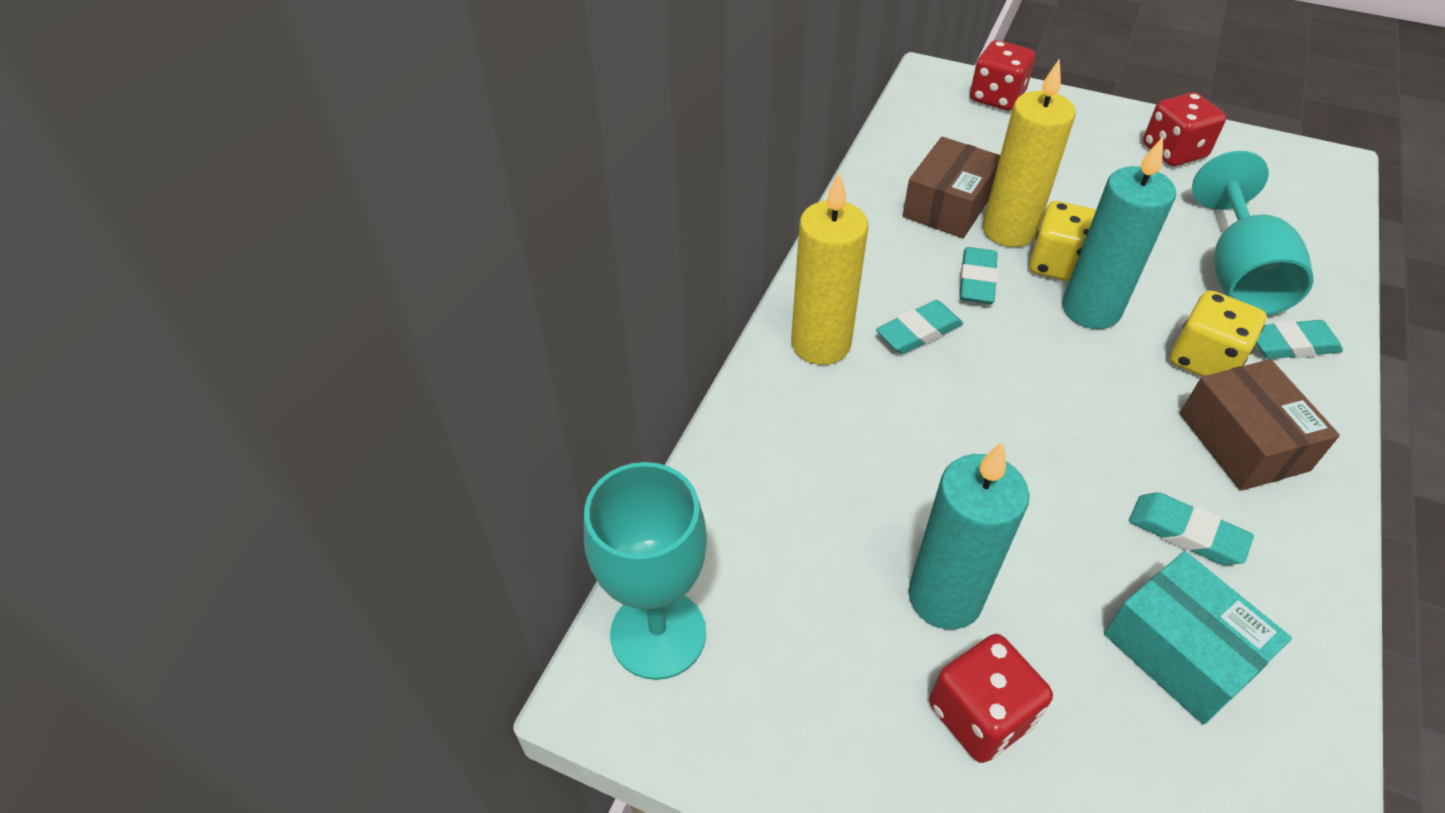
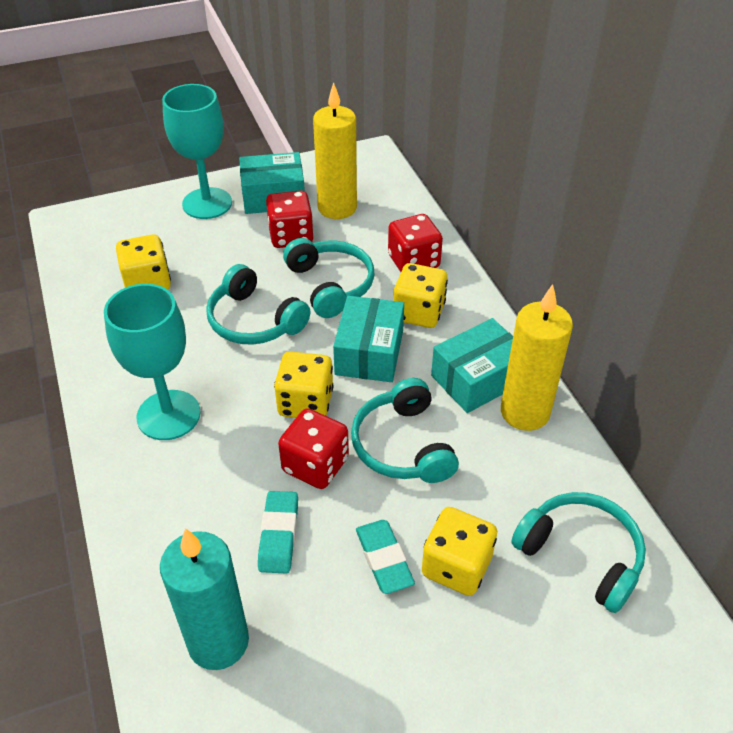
brown box: [902,137,1000,238] [1180,359,1340,491] = 2 -> none = 0
turquoise box: [1104,551,1292,725] = 1 -> [239,152,305,214] [333,296,404,382] [431,318,513,413] = 3
turquoise candle: [908,441,1029,630] [1062,137,1176,329] = 2 -> [160,528,249,670] = 1
turquoise eraser: [876,300,963,354] [959,247,998,304] [1129,492,1254,565] [1256,320,1343,359] = 4 -> [258,491,298,573] [356,520,415,594] = 2
turquoise headphones: none = 0 -> [206,264,310,345] [283,238,374,318] [351,378,459,483] [511,492,646,613] = 4
yellow dice: [1029,201,1096,282] [1170,290,1266,377] = 2 -> [116,234,171,290] [274,351,334,418] [393,263,448,328] [422,507,497,596] = 4

